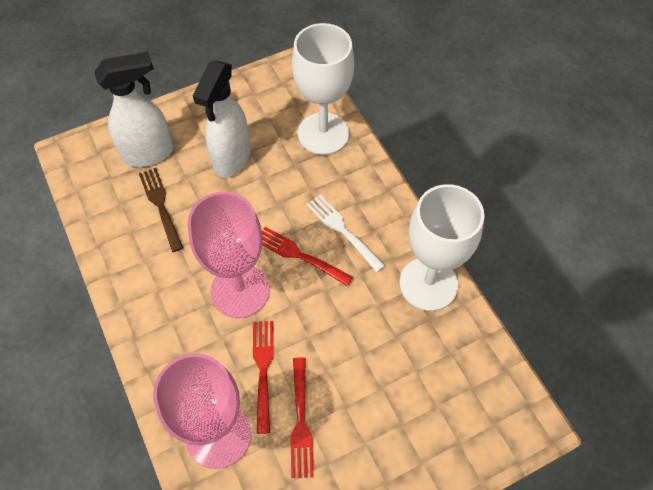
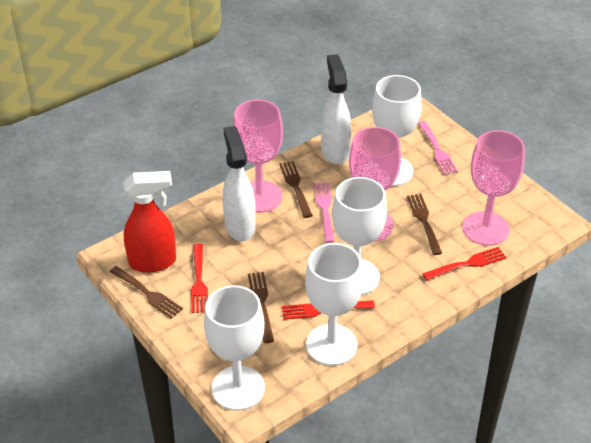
brown fork: [139,168,183,252] = 1 -> [110,266,183,319] [248,272,274,343] [279,161,313,218] [407,194,442,255] = 4
pink fork: none = 0 -> [314,183,335,243] [418,121,458,175] = 2
pink goblet: [153,353,251,469] [188,192,270,318] = 2 -> [233,100,283,213] [349,127,401,242] [462,130,525,246] = 3
red spray bottle: none = 0 -> [124,171,176,273] = 1
white fork: [306,195,385,272] = 1 -> none = 0
white goblet: [292,23,354,155] [399,184,484,311] = 2 -> [204,285,265,411] [305,243,364,366] [332,177,387,295] [372,75,422,186] = 4

